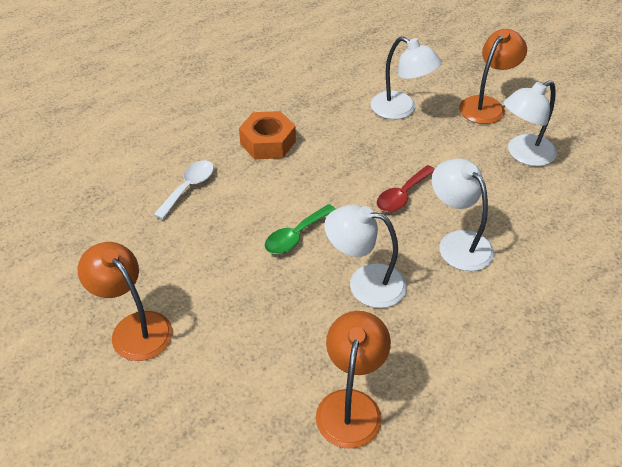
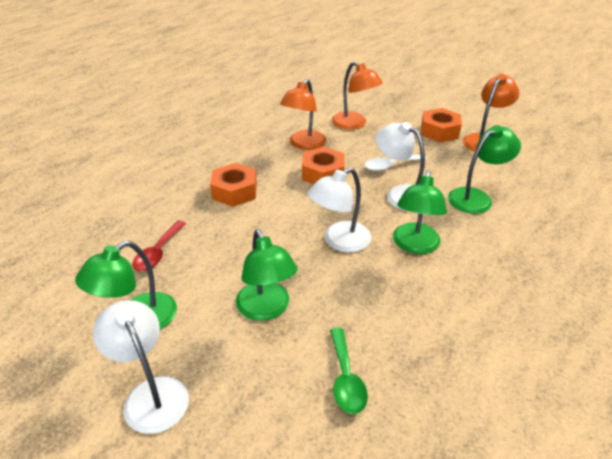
green lamp: none = 0 -> [75,241,177,330] [236,229,297,321] [393,170,447,254] [448,125,521,214] = 4
orange nut: [239,111,296,159] = 1 -> [210,163,257,207] [302,147,345,184] [421,108,462,142] = 3
white lamp: [324,205,407,308] [371,36,442,119] [432,158,494,271] [504,80,557,166] = 4 -> [93,300,189,434] [307,168,372,252] [375,122,425,211] = 3

